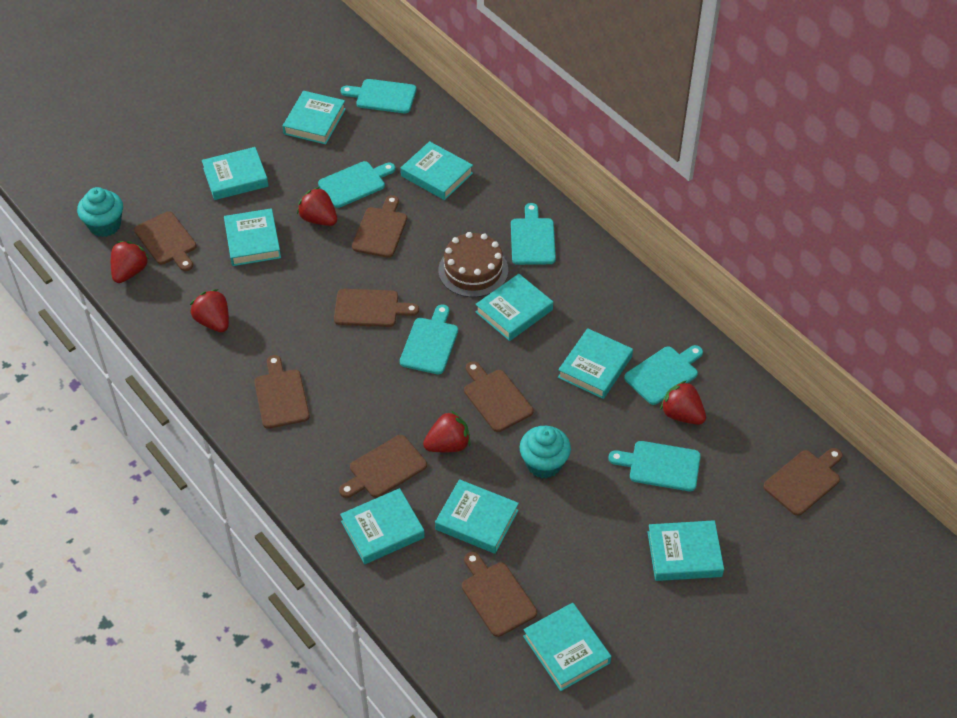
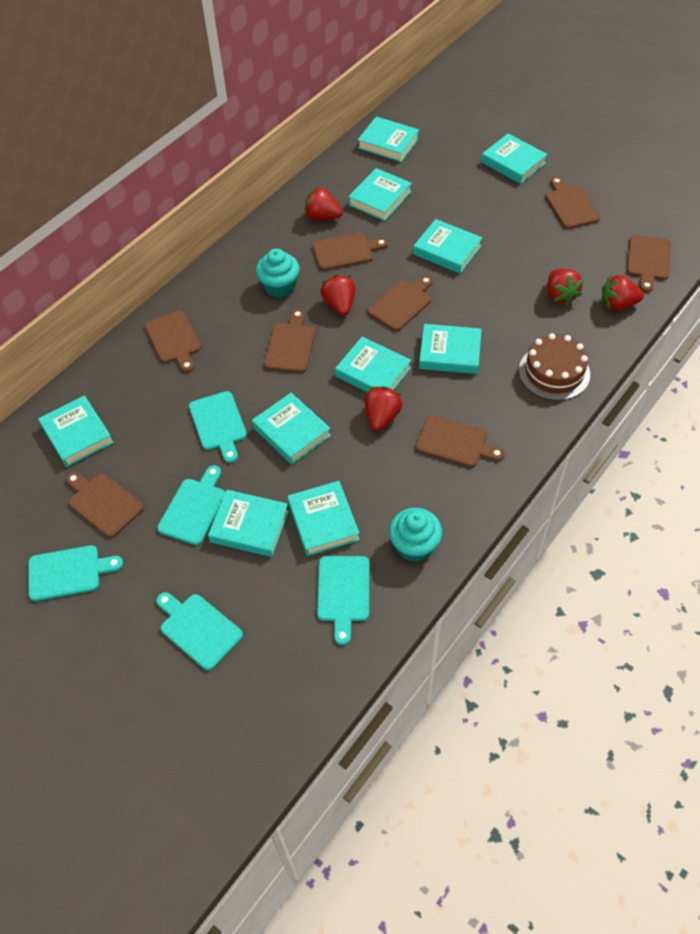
turquoise cutting board: [318,161,396,208] [341,79,416,114] [400,304,458,374] [511,203,556,265] [608,441,701,491] [624,345,703,405] = 6 -> [28,545,123,601] [156,592,243,670] [157,465,225,545] [189,391,247,463] [317,556,369,645] = 5

